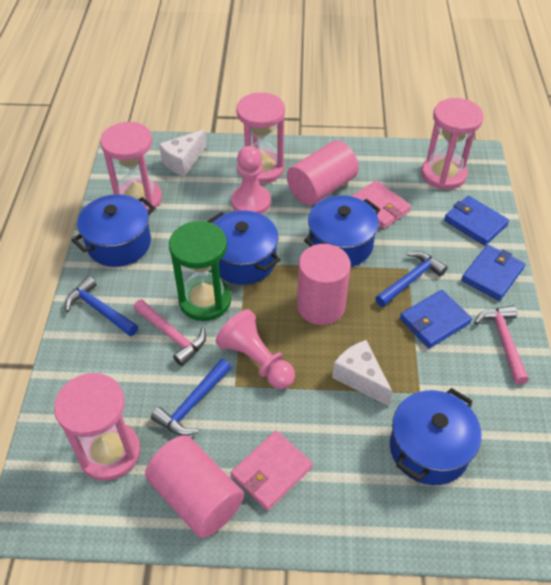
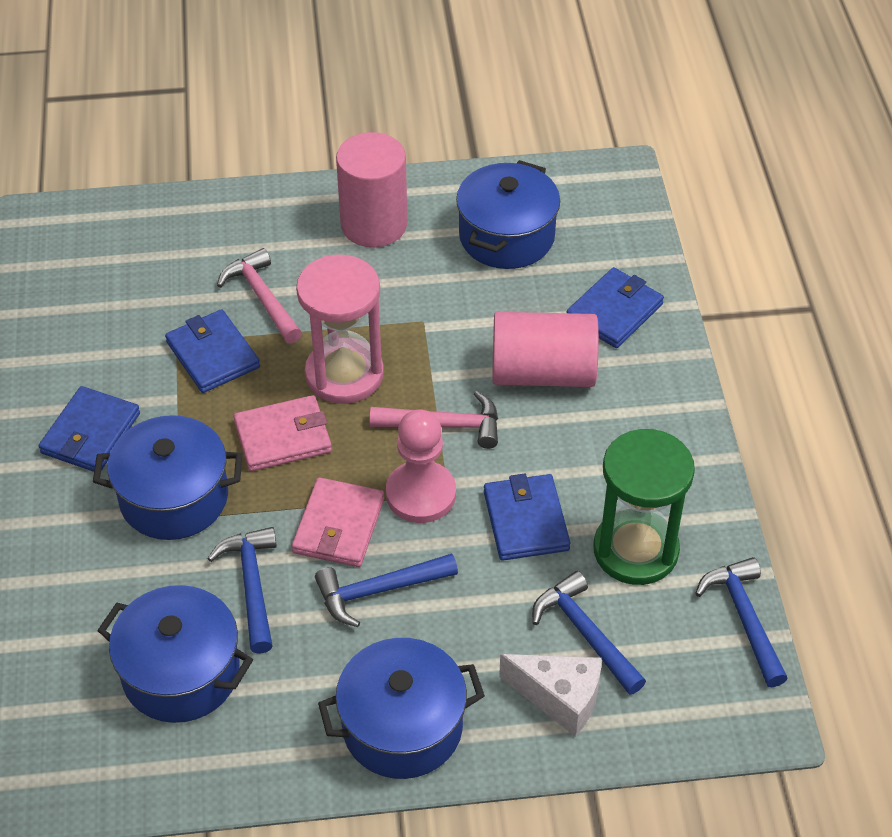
blue hammer: [65,276,138,336] [151,359,231,436] [375,251,448,307] = 3 -> [207,527,277,654] [315,553,458,627] [532,571,646,695] [695,557,788,687] = 4
blue wallet: [400,290,472,348] [444,196,509,246] [461,245,525,301] = 3 -> [39,386,140,472] [165,309,260,393] [484,474,570,561] [566,267,664,348] = 4
pink cylinder: [145,435,244,538] [287,140,359,205] [297,244,351,325] = 3 -> [336,132,407,247] [492,312,599,387] = 2
pink hourglass: [54,373,140,481] [100,122,162,211] [236,92,285,184] [421,98,484,190] = 4 -> [296,255,384,404] = 1
pink pawn: [215,309,295,389] [231,146,271,214] = 2 -> [386,409,456,523] = 1
white cheese: [159,129,206,176] [332,340,393,406] = 2 -> [499,654,602,737] = 1

